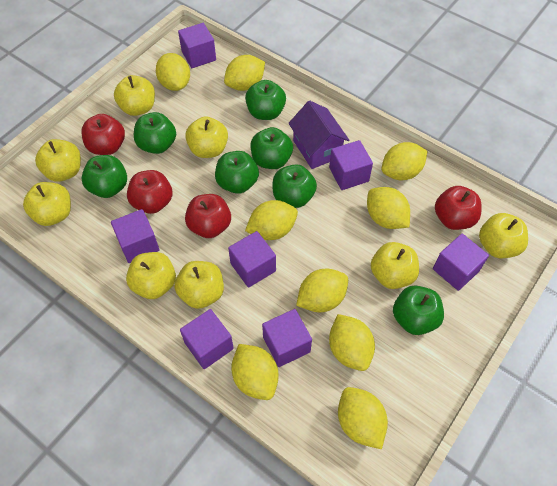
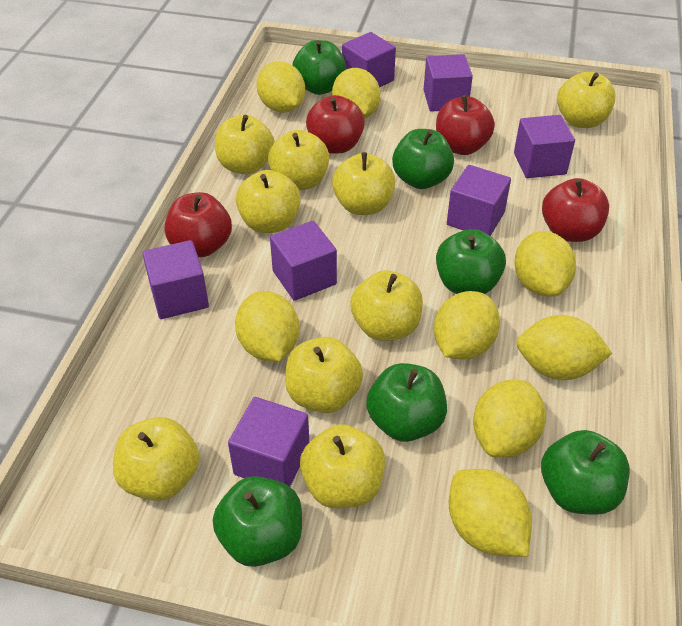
green apple: [81,155,127,198] [134,112,176,154] [215,151,259,194] [245,80,286,120] [251,127,293,169] [273,164,317,208] [393,286,444,335] = 7 -> [213,476,302,567] [292,40,346,95] [366,363,447,442] [392,129,454,189] [436,229,506,294] [541,430,630,515] = 6
purple house: [288,101,350,169] = 1 -> none = 0
yellow apple: [23,182,71,226] [35,139,81,182] [114,75,155,116] [126,252,176,299] [174,261,224,309] [185,116,228,158] [371,242,419,289] [479,213,528,258] = 8 -> [113,417,199,501] [215,115,275,174] [236,170,301,233] [268,130,329,190] [285,337,363,413] [300,424,385,508] [332,152,395,215] [350,270,423,341] [557,71,616,128] = 9
yellow lemon: [156,53,190,91] [224,55,265,91] [231,344,279,400] [245,200,298,240] [296,269,348,312] [329,314,375,371] [338,387,388,449] [367,187,410,229] [382,142,427,180] = 9 -> [235,291,299,362] [256,61,305,113] [332,68,380,119] [434,291,500,360] [449,469,532,557] [473,380,546,458] [514,231,576,296] [516,315,612,380] = 8

